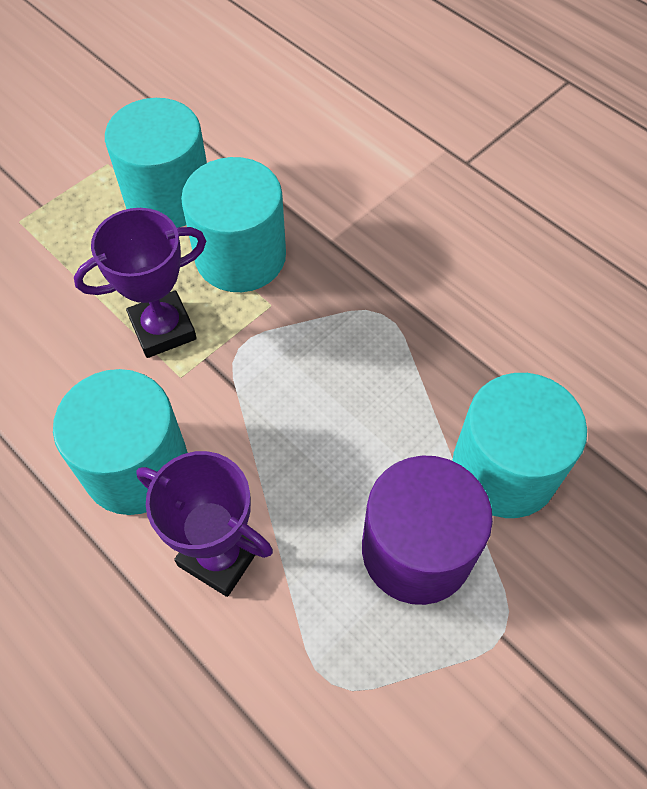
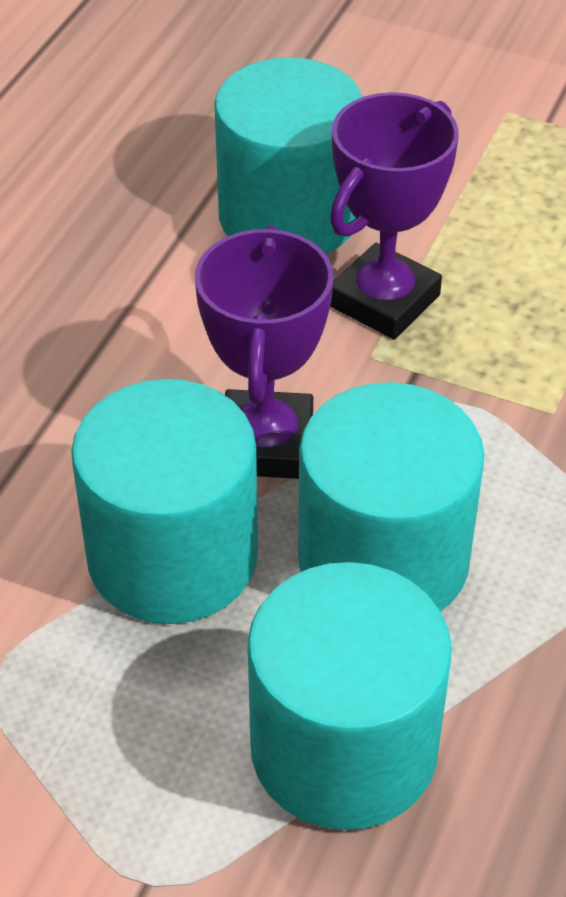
purple cylinder: [362,456,493,605] = 1 -> none = 0

